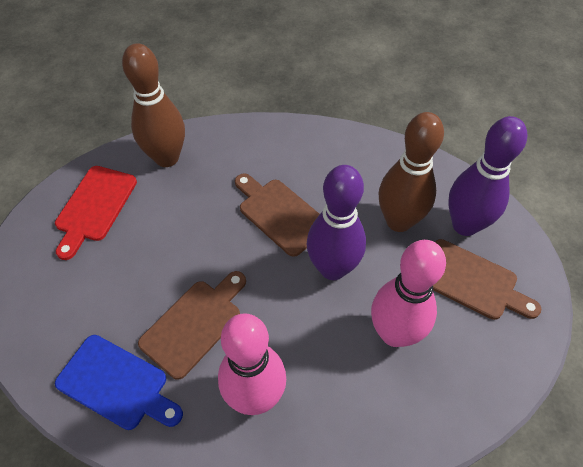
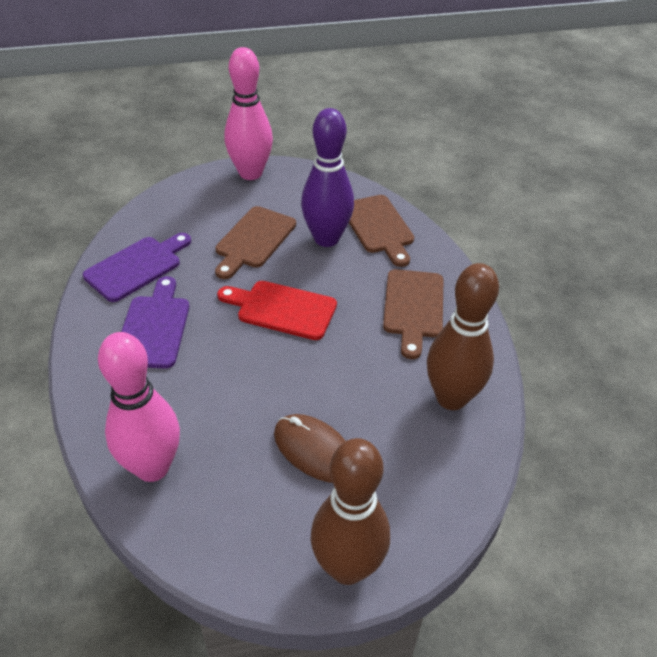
blue cutting board: [55,335,183,430] = 1 -> none = 0
brown mouse: none = 0 -> [274,414,346,483] = 1
purple bowling pin: [306,165,366,280] [448,116,527,236] = 2 -> [301,108,354,247] = 1
purple cutting board: none = 0 -> [83,233,191,302] [121,276,189,369] = 2

